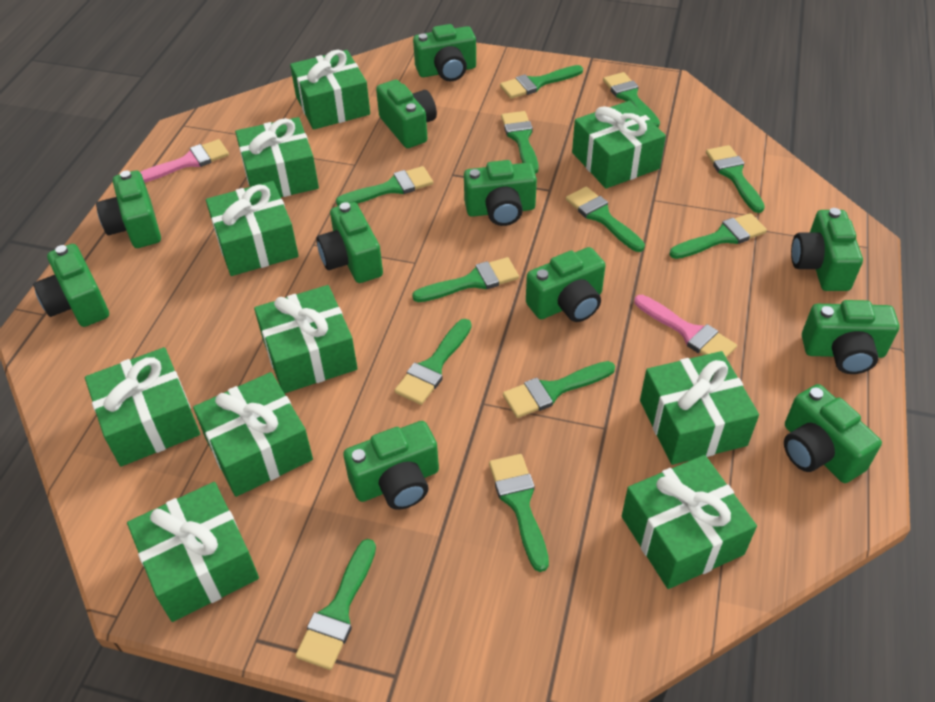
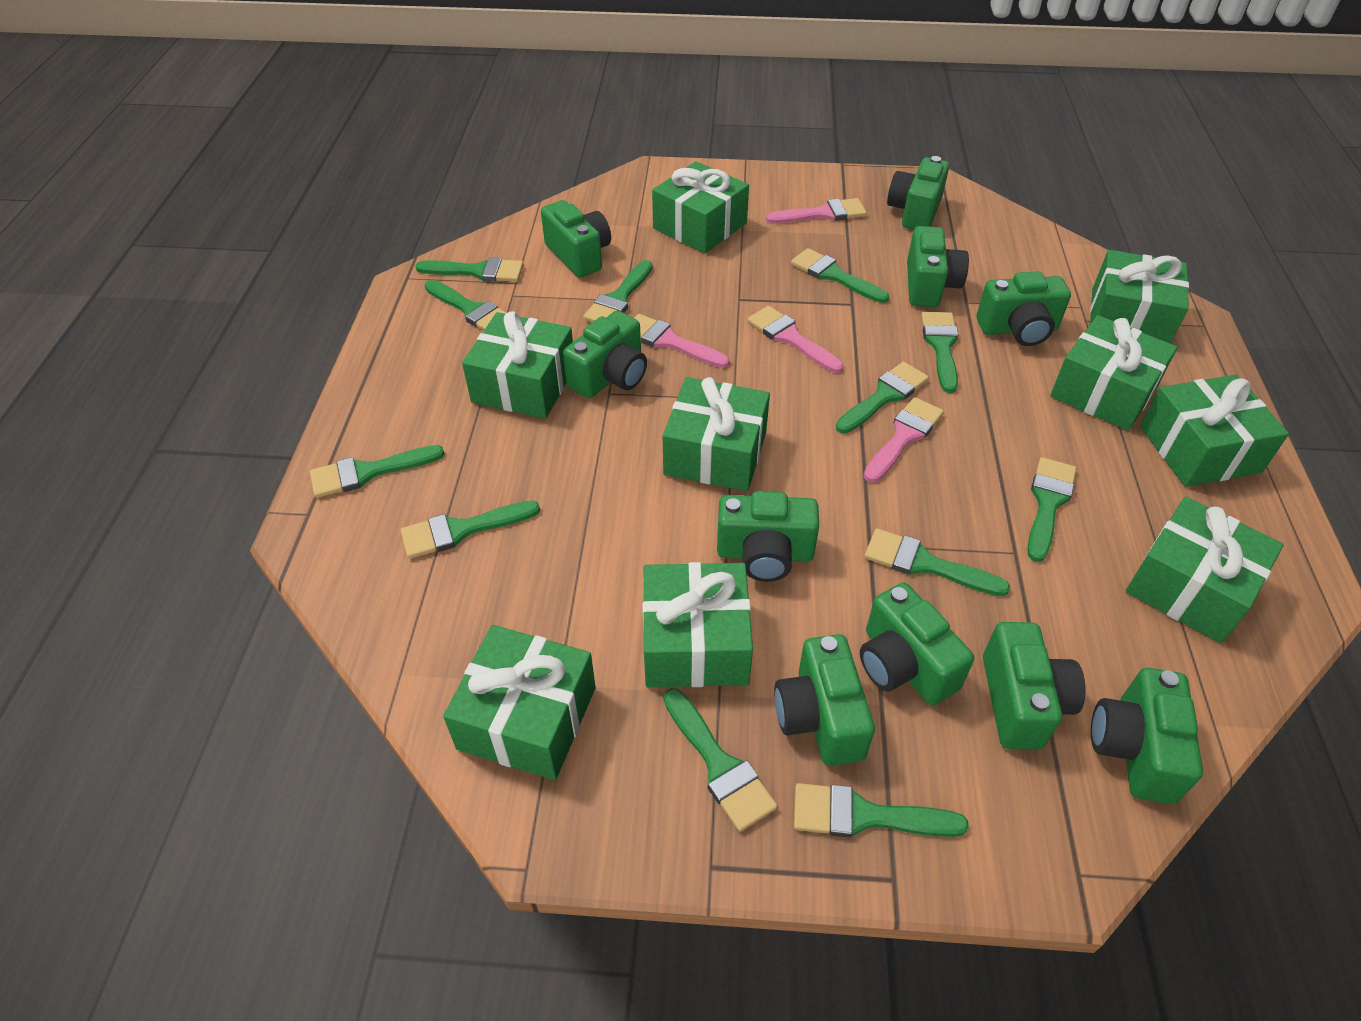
green camera: [33,244,109,327] [96,171,161,248] [316,202,383,283] [343,421,439,510] [376,80,437,148] [413,24,476,81] [464,160,537,226] [526,247,606,322] [784,384,882,483] [791,208,863,291] [802,300,899,374] = 11 -> [541,200,611,278] [563,310,647,399] [717,491,819,582] [774,634,875,766] [860,583,974,706] [887,156,949,229] [907,226,969,307] [977,271,1071,346] [983,622,1085,750] [1091,668,1203,804] = 10
green gift: [85,347,200,466] [127,482,259,622] [193,372,313,497] [206,181,299,276] [235,117,319,197] [254,285,358,394] [290,50,370,130] [572,101,666,189] [622,455,757,589] [640,351,759,465] = 10 -> [443,625,596,780] [462,311,573,419] [643,562,753,687] [652,161,749,253] [663,377,770,491] [1050,315,1177,431] [1090,250,1189,344] [1126,497,1284,643] [1140,375,1289,487] = 9
pink brush: [140,139,229,183] [634,295,737,358] = 2 -> [634,314,730,368] [747,306,843,373] [766,198,867,224] [863,397,944,483] = 4

